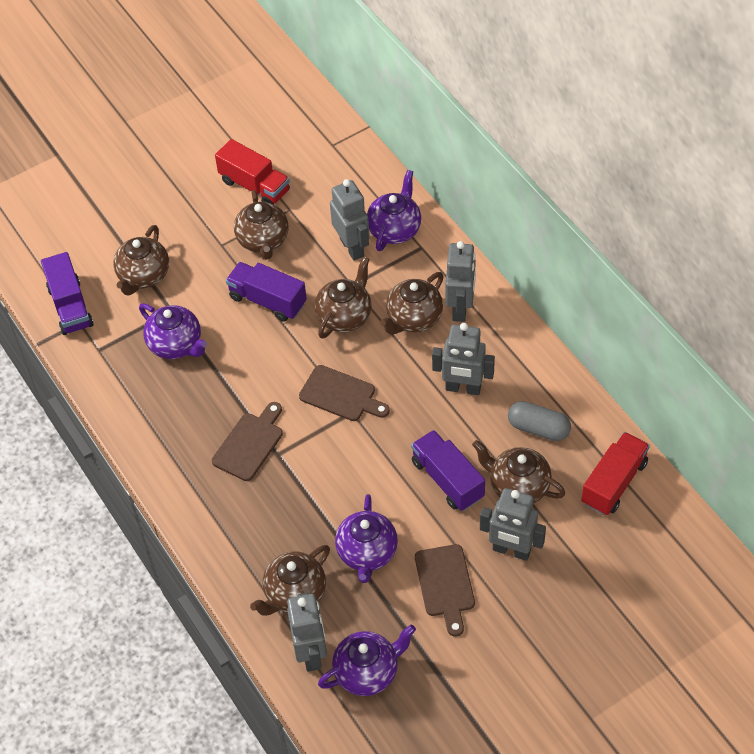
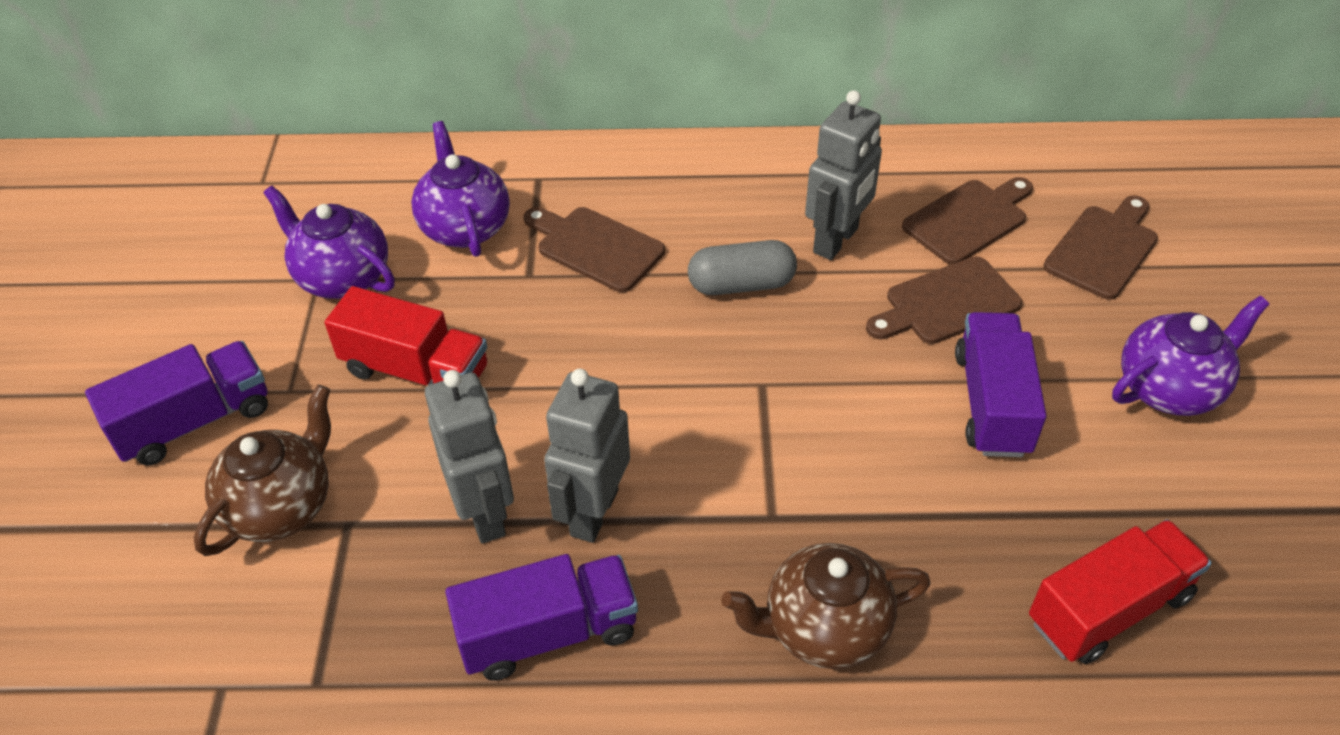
brown cutting board: [212,402,283,481] [299,365,390,421] [415,544,475,636] = 3 -> [524,207,665,292] [866,256,1022,344] [902,177,1033,265] [1044,195,1158,300] = 4
brown teapot: [113,225,169,296] [234,190,289,260] [250,545,330,616] [315,257,372,339] [380,272,444,334] [472,440,565,503] = 6 -> [194,385,331,556] [721,543,931,669] = 2
grey robot: [287,593,327,672] [330,179,370,260] [432,323,495,395] [445,241,476,322] [480,488,546,561] = 5 -> [425,370,514,544] [544,369,630,543] [805,90,882,260] = 3
purple teapot: [139,303,207,359] [318,625,416,696] [335,494,398,583] [367,170,421,251] = 4 -> [263,186,395,299] [411,121,510,257] [1112,296,1269,416] = 3

